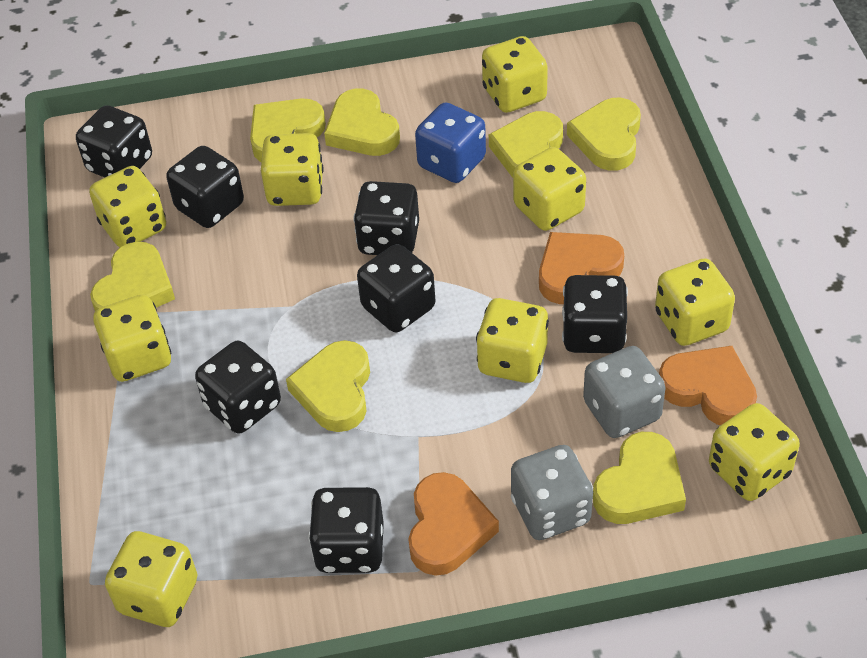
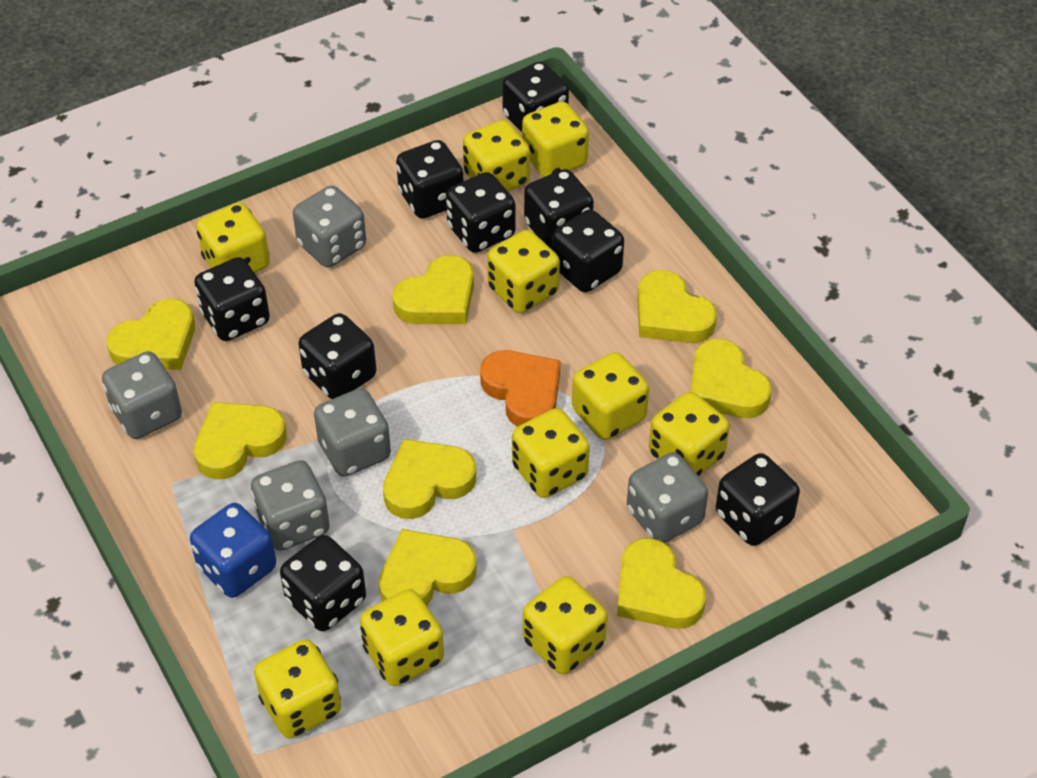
black dice: [76,105,152,178] [166,146,244,228] [195,341,281,433] [308,487,384,573] [353,181,419,255] [357,244,435,332] [562,275,628,353] = 7 -> [194,257,270,341] [280,535,366,631] [299,313,376,399] [396,140,463,219] [446,172,516,253] [502,61,569,132] [524,169,594,249] [552,210,624,292] [716,453,800,546] = 9
grey dice: [511,445,593,540] [583,346,666,438] = 2 -> [102,351,182,439] [251,460,330,551] [293,186,366,267] [314,388,391,477] [627,452,708,543] = 5
orange heart: [408,472,499,576] [539,232,624,304] [659,346,757,425] = 3 -> [480,350,560,427] = 1
yellow dice: [89,166,166,247] [93,295,171,382] [105,531,197,627] [261,133,324,206] [476,298,549,383] [482,36,548,113] [513,147,586,231] [655,258,735,346] [709,403,800,501] = 9 -> [196,202,270,273] [254,639,341,739] [360,589,444,686] [463,120,530,191] [487,230,560,313] [512,408,590,498] [522,101,589,177] [523,576,608,674] [572,352,649,440] [649,392,730,476] = 10
yellow heart: [90,242,175,311] [250,99,326,162] [286,340,370,432] [324,88,400,156] [489,111,563,177] [567,97,641,171] [593,432,686,524] = 7 -> [107,299,195,370] [194,402,287,479] [379,529,476,606] [383,439,476,519] [392,255,474,324] [617,538,706,629] [638,270,717,343] [691,339,771,418] = 8

